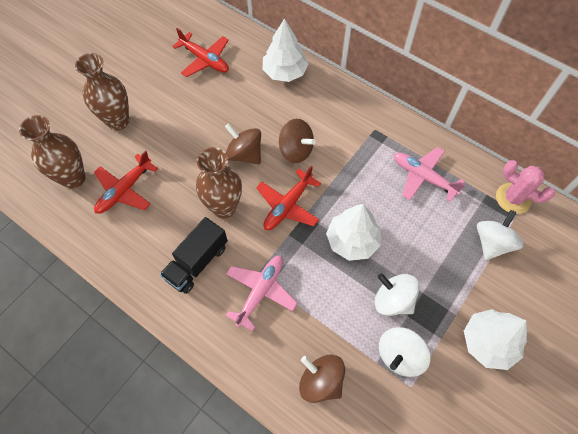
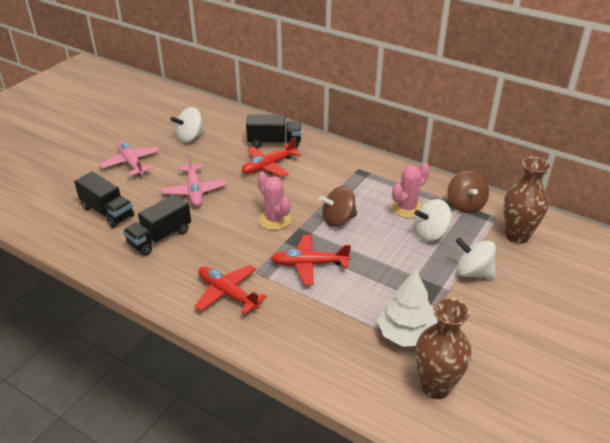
black truck: [160,217,228,294] = 1 -> [74,171,134,228] [123,194,191,256] [246,114,301,148] = 3
brown spinning top: [225,123,261,165] [279,119,316,163] [299,355,345,403] = 3 -> [319,186,357,227] [447,171,489,213] = 2
brown vase: [19,115,85,189] [75,53,129,131] [196,147,242,219] = 3 -> [415,298,471,399] [503,157,551,244] = 2
pink cactus: [496,160,555,214] = 1 -> [257,172,291,230] [391,163,430,218] = 2
white tree: [263,18,308,82] [326,204,381,261] [464,309,527,370] = 3 -> [377,269,437,347] = 1

